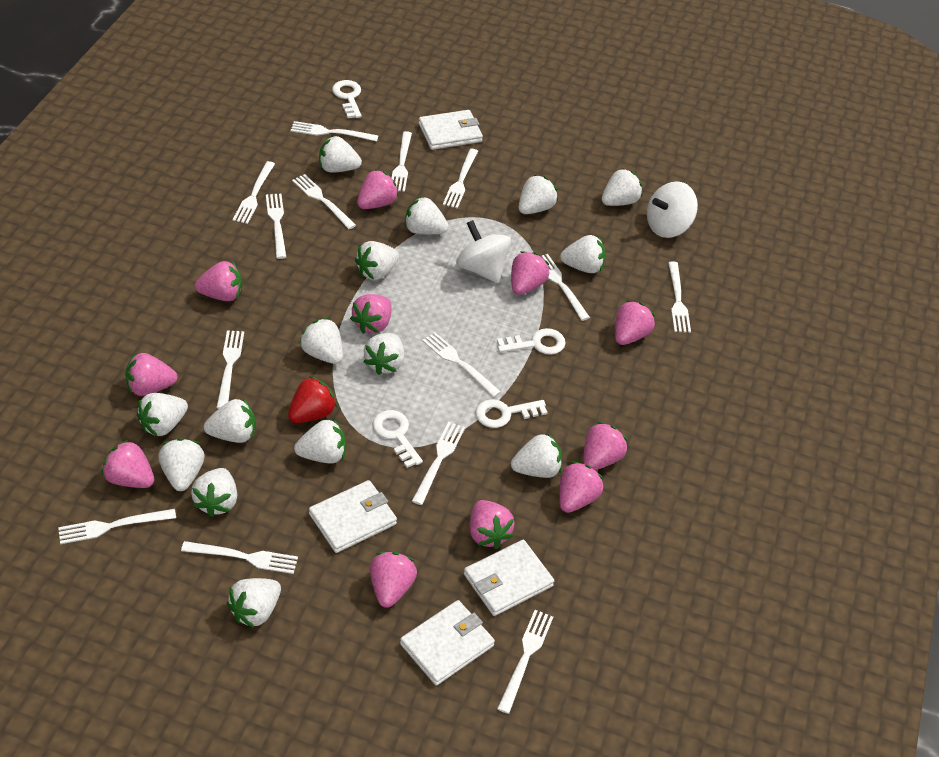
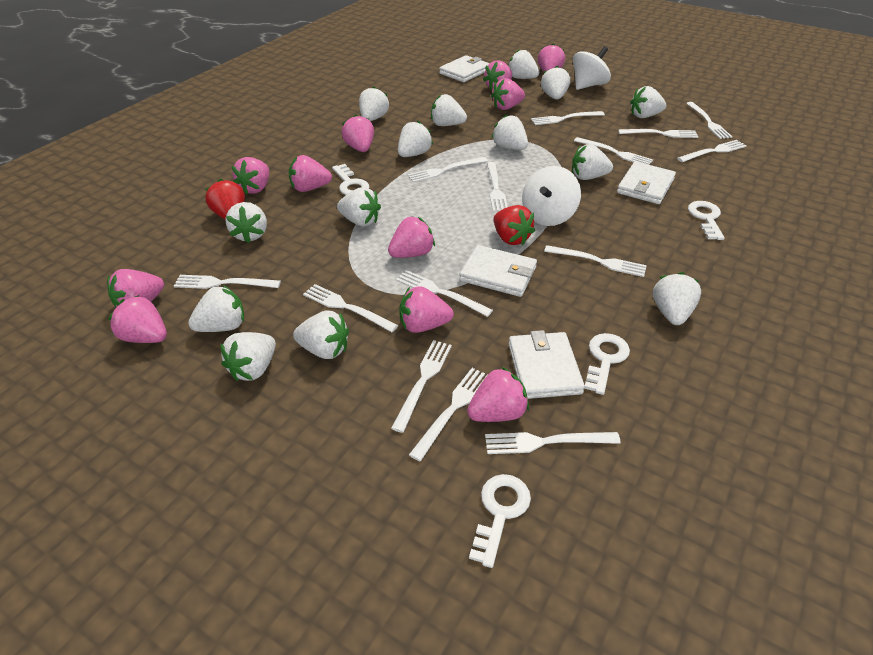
red strawberry: [288,376,337,423] = 1 -> [205,179,245,220] [494,205,535,245] = 2
white strawberry: [137,393,188,437] [158,438,205,491] [191,468,237,517] [204,398,256,443] [227,578,281,628] [294,419,346,463] [299,318,343,364] [319,136,362,173] [355,241,399,280] [364,333,404,375] [405,196,449,234] [511,434,562,478] [519,175,558,214] [560,235,606,273] [602,168,642,206] = 15 -> [188,285,244,332] [220,332,276,381] [226,202,267,243] [293,311,349,359] [337,187,381,226] [359,86,389,121] [398,121,433,157] [431,94,467,126] [492,115,528,150] [508,50,539,79] [541,66,570,100] [572,144,613,180] [630,86,666,118] [653,272,701,325] = 14

